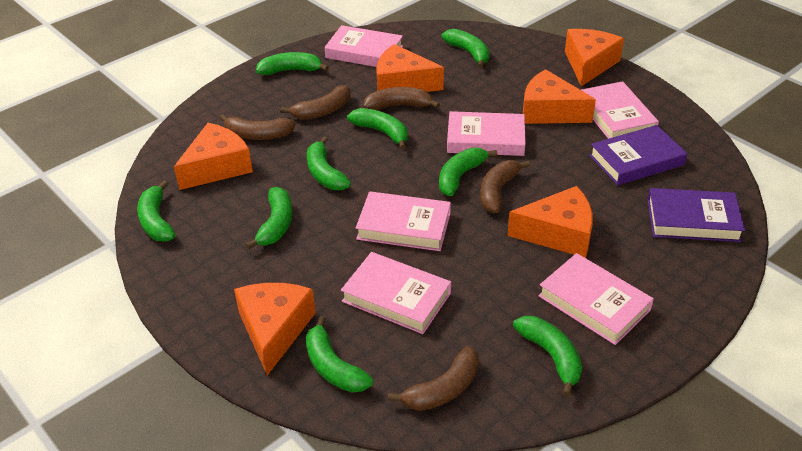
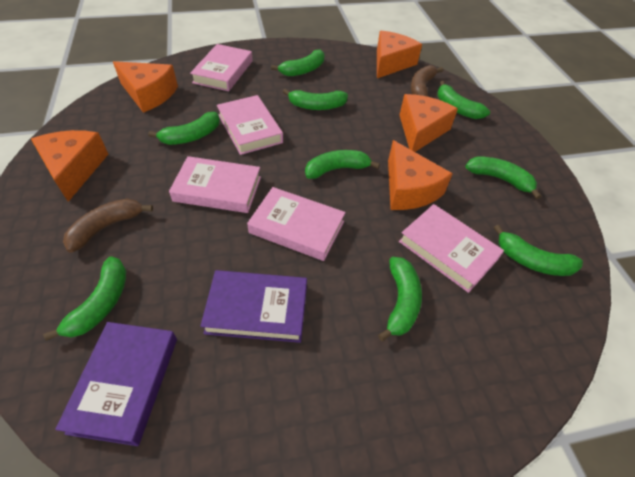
brown banana: [220,114,296,140] [280,85,351,120] [363,87,440,111] [388,346,479,411] [480,160,530,213] = 5 -> [63,199,153,253] [410,65,443,97] = 2
orange cheese: [174,123,253,190] [234,283,316,376] [376,44,444,92] [507,186,593,258] [523,69,596,124] [565,29,624,86] = 6 -> [31,130,108,202] [113,61,178,113] [377,31,422,78] [388,140,453,210] [400,94,458,152] = 5
pink book: [325,25,403,67] [341,252,451,334] [356,191,451,251] [447,111,526,156] [538,253,654,345] [581,81,659,139] = 6 -> [169,156,261,213] [190,44,253,92] [217,95,283,155] [247,187,346,261] [399,204,504,293] = 5

